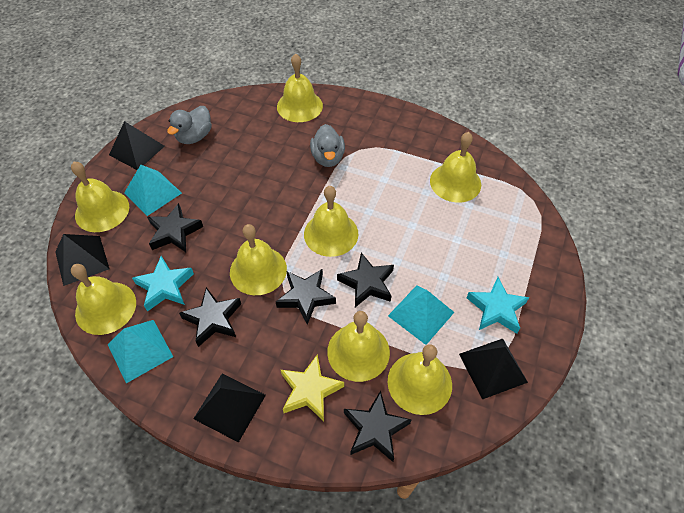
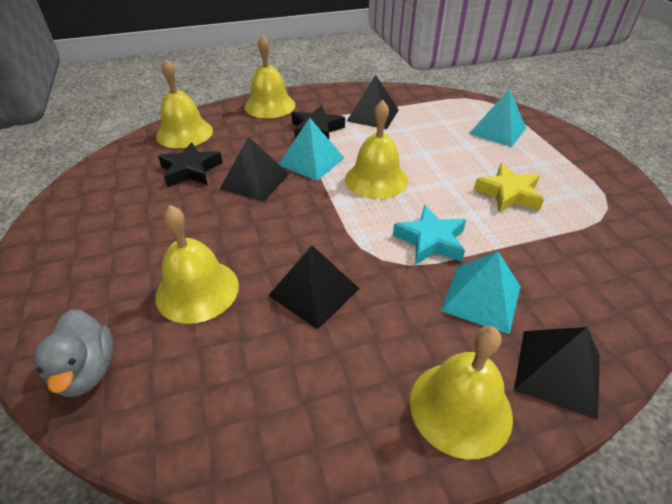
black star: [147,203,203,252] [179,287,241,347] [276,269,336,325] [337,253,394,307] [344,391,412,462] = 5 -> [158,142,223,187] [291,106,345,139] = 2
grey duck: [167,106,212,144] [310,124,345,167] = 2 -> [33,309,113,397] = 1
turquoise star: [132,256,194,312] [467,277,529,334] = 2 -> [393,205,466,265] = 1
yellow bell: [71,162,129,232] [71,264,136,335] [230,224,287,295] [277,53,323,122] [304,186,358,257] [327,311,390,382] [388,344,452,415] [430,132,481,202] = 8 -> [155,205,239,324] [156,59,213,148] [245,35,295,118] [345,100,408,199] [410,326,513,459] = 5

